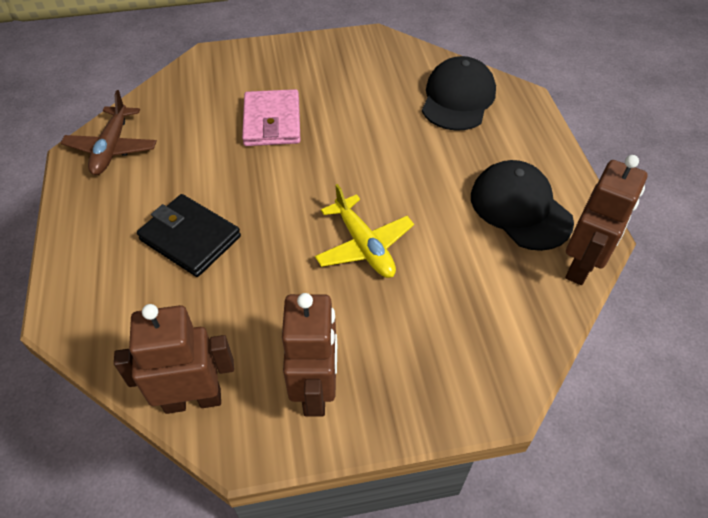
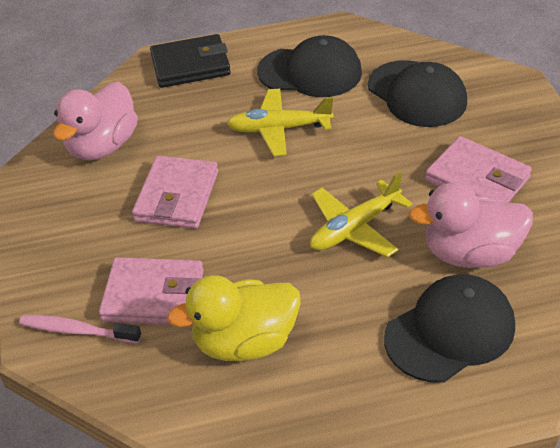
black cap: [422,56,496,131] [471,160,574,251] = 2 -> [257,35,362,97] [368,60,467,127] [384,274,515,382] = 3
brown plane: [61,90,157,175] = 1 -> none = 0
brown robot: [114,304,234,414] [282,293,337,416] [565,155,648,285] = 3 -> none = 0
pink duck: none = 0 -> [53,82,138,160] [409,183,533,268] = 2
pink toothbrush: none = 0 -> [19,315,141,343] = 1
pink wallet: [242,89,301,146] = 1 -> [99,257,204,326] [132,156,218,229] [425,136,532,203] = 3
yellow duck: none = 0 -> [167,275,301,361] = 1
yellow plane: [315,184,414,278] = 1 -> [227,88,334,156] [310,172,412,258] = 2

